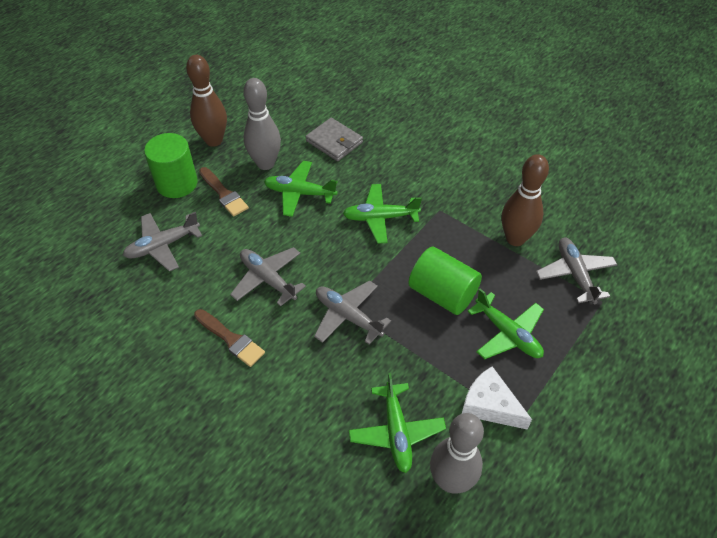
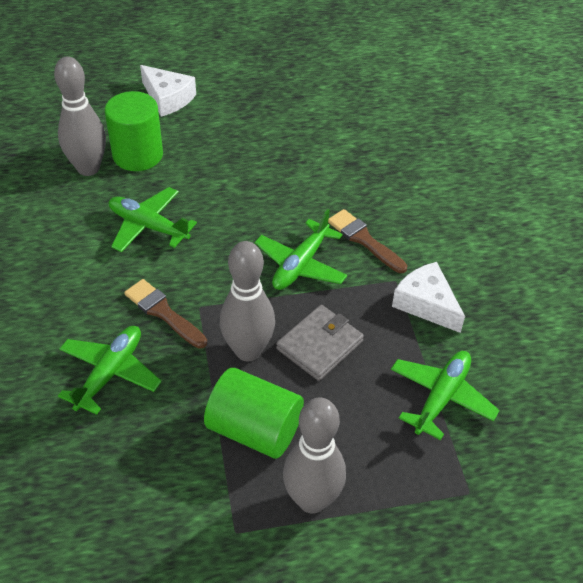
brown bowling pin: [186,55,227,147] [502,154,549,246] = 2 -> none = 0
grey bowling pin: [243,78,281,170] [430,413,484,494] = 2 -> [54,56,106,176] [220,241,275,361] [283,398,346,514] = 3
grey plane: [123,212,202,271] [230,247,306,307] [314,280,391,345] [536,238,617,304] = 4 -> none = 0
white cheese: [462,366,532,429] = 1 -> [140,65,196,117] [392,262,465,333] = 2

